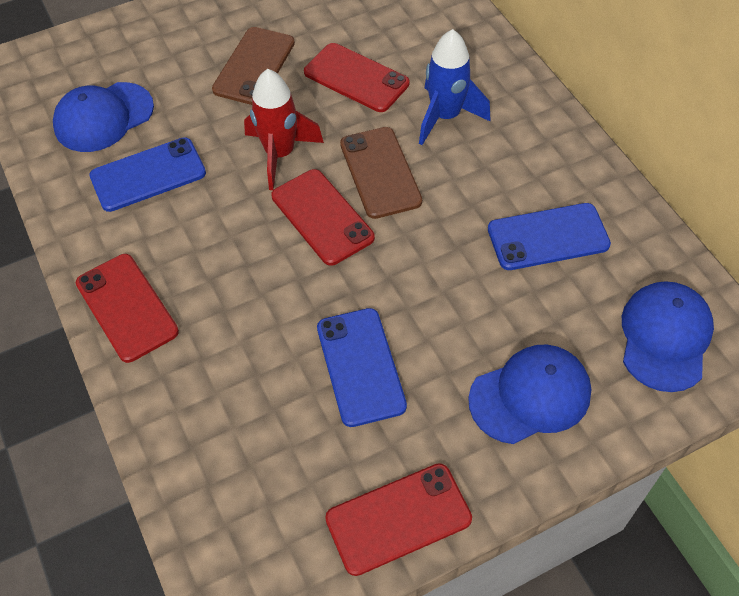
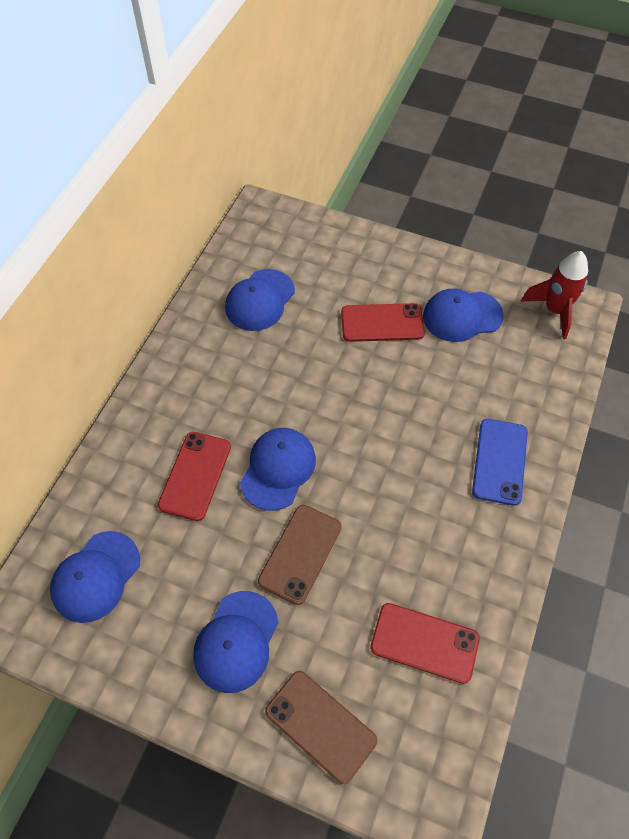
blue cap: [53,82,154,152] [468,345,591,444] [622,281,714,392] = 3 -> [50,531,140,623] [193,591,279,693] [225,269,295,331] [240,428,316,511] [423,288,504,342] = 5
blue phone: [89,137,206,212] [317,308,407,427] [488,203,611,270] = 3 -> [472,419,528,506] = 1
blue rocket: [419,29,490,145] = 1 -> none = 0
red phone: [76,254,179,363] [271,169,375,266] [304,43,409,112] [325,463,472,576] = 4 -> [158,432,231,521] [341,303,425,342] [370,603,480,684] = 3

